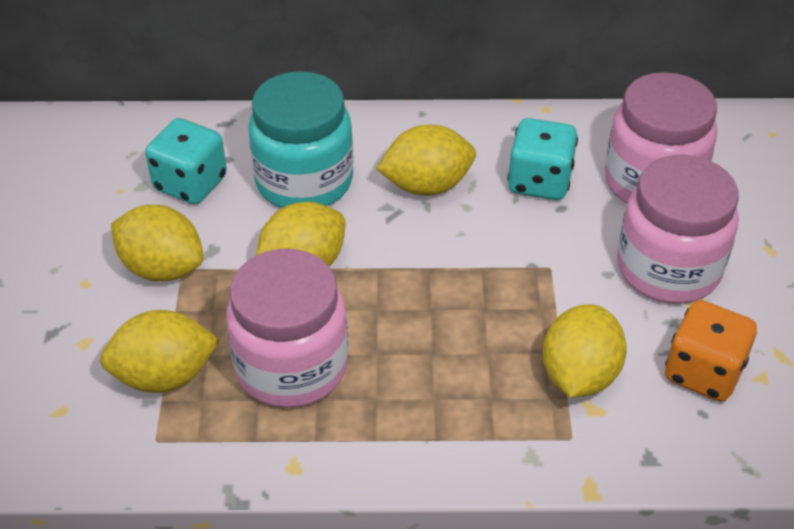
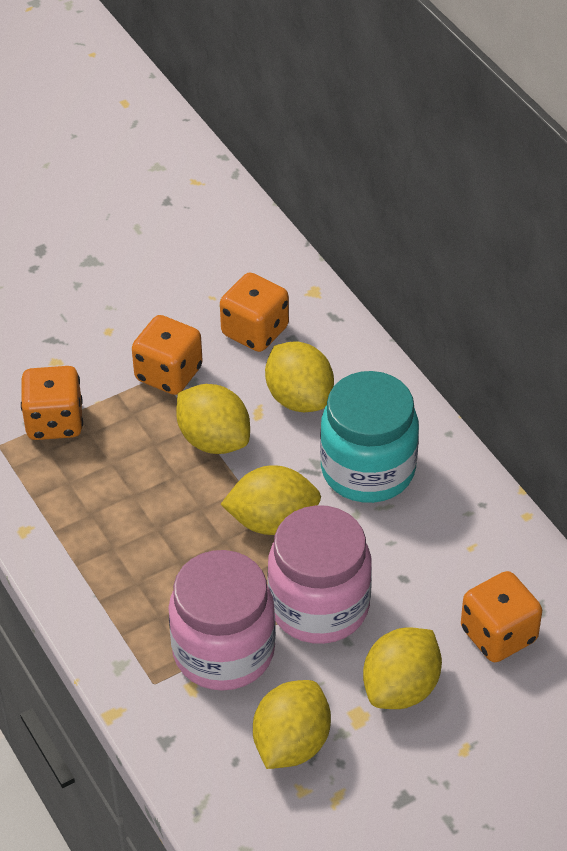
orange dice: [665,300,757,402] = 1 -> [21,366,83,440] [132,315,203,395] [220,273,289,352] [461,571,542,662] = 4
pink jar: [226,248,348,408] [605,72,717,203] [617,155,739,304] = 3 -> [168,550,276,691] [267,505,372,644] = 2
turquoise dice: [145,118,227,204] [507,118,578,200] = 2 -> none = 0

